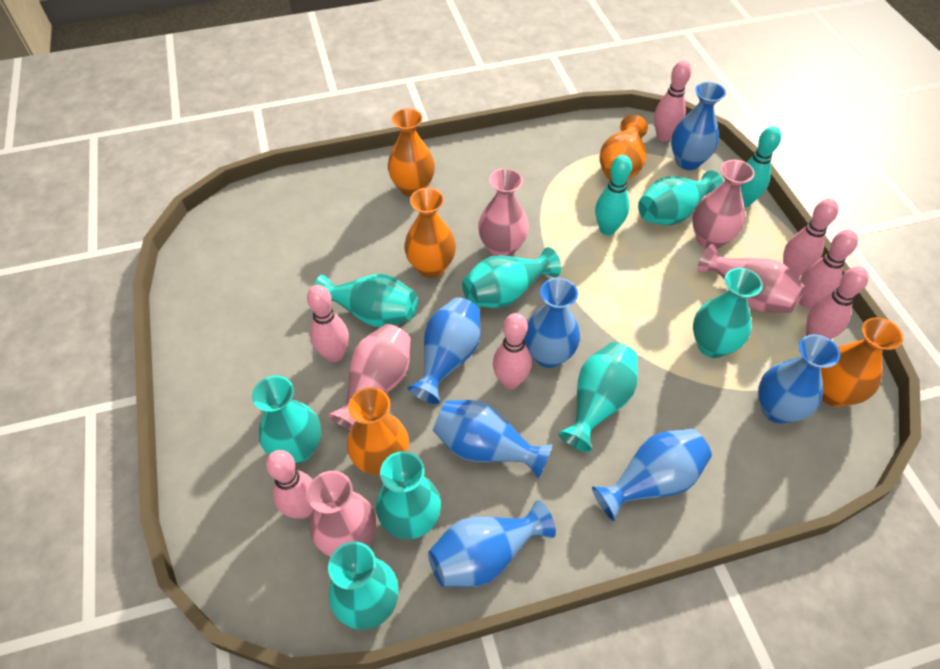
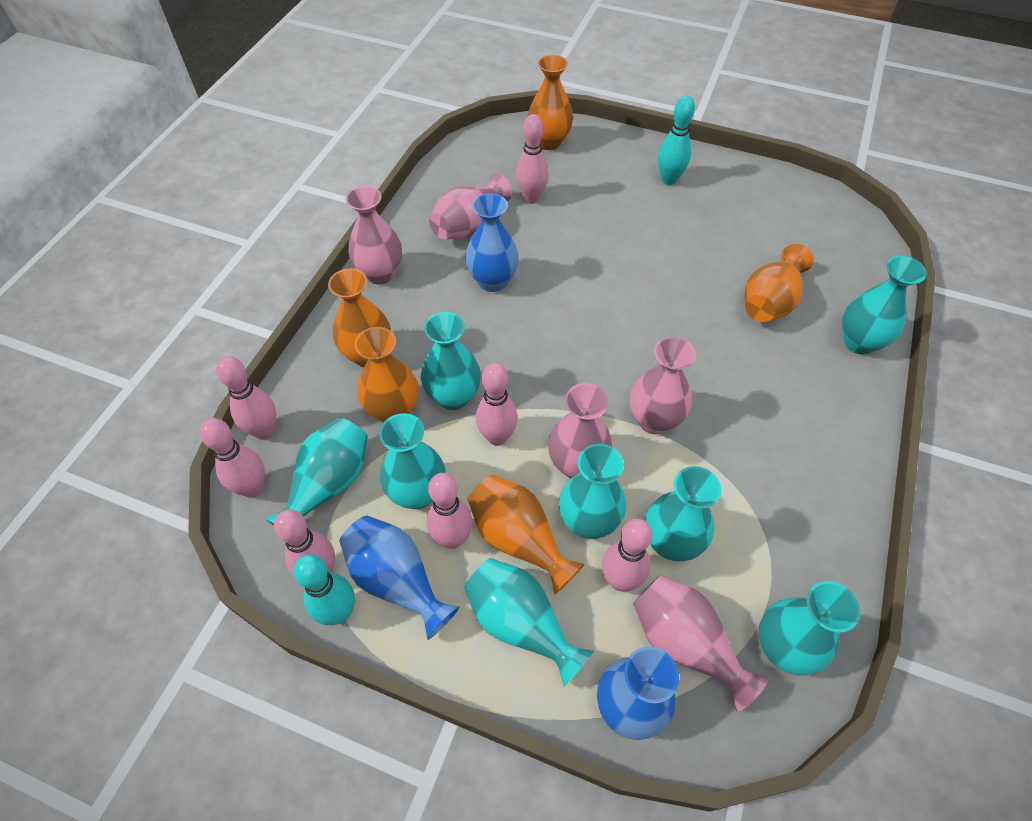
blue vase: [407,297,481,404] [428,500,556,587] [433,400,552,479] [524,278,580,368] [592,429,712,521] [671,82,726,170] [758,334,840,424] = 7 -> [339,516,460,640] [465,193,519,292] [597,646,679,740] = 3

